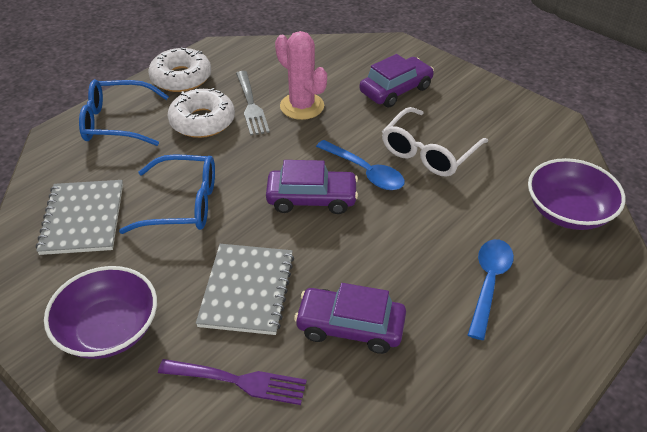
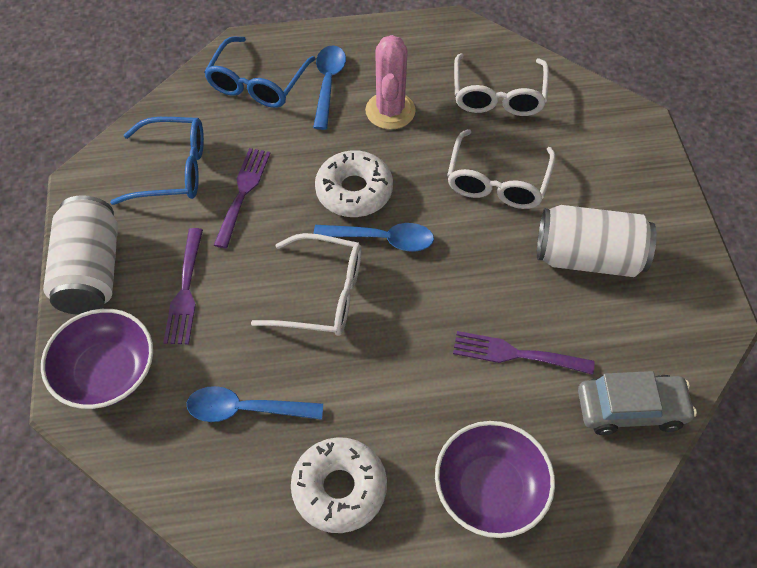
blue spoon: [316,140,405,190] [468,239,514,340] = 2 -> [187,386,323,422] [313,45,346,130] [313,223,434,251] = 3
grey car: none = 0 -> [578,371,697,435] = 1
grey fork: [236,71,270,136] = 1 -> none = 0
grey notebook: [36,180,123,255] [196,244,294,335] = 2 -> none = 0
purple car: [266,160,358,214] [294,283,406,354] [359,54,434,107] = 3 -> none = 0
purple fork: [158,359,307,405] = 1 -> [163,228,203,345] [214,148,270,249] [453,331,595,375] = 3
white can: none = 0 -> [43,195,118,315] [537,205,656,277] = 2
white glasses: [382,107,488,177] = 1 -> [251,233,362,336] [447,129,556,209] [454,53,549,116] = 3

